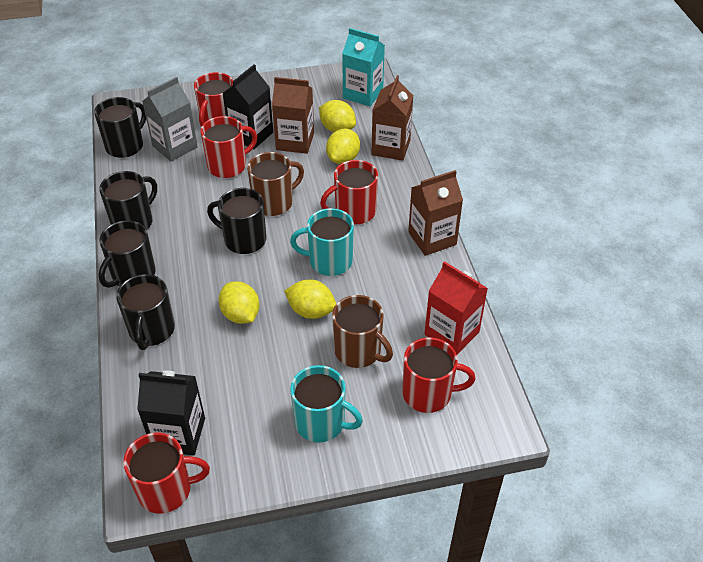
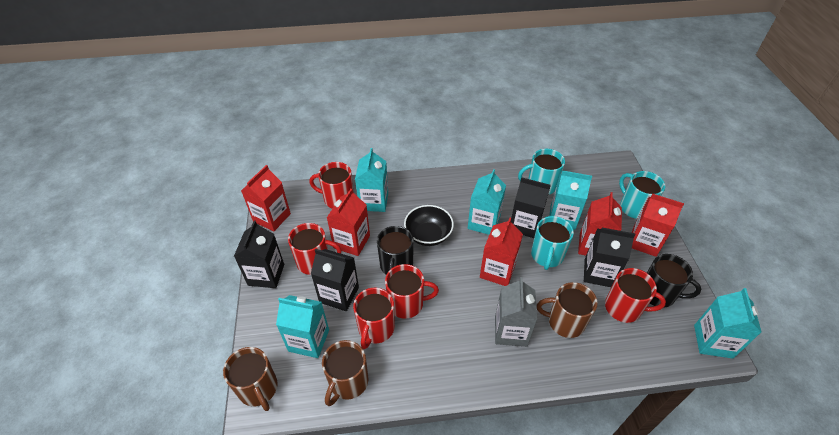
black bowl: none = 0 -> [404,205,454,246] = 1
black carton: [137,371,205,456] [223,64,273,149] = 2 -> [234,221,284,288] [311,249,359,311] [511,177,551,238] [584,228,635,287] = 4
black mug: [94,97,146,158] [99,171,157,230] [99,221,156,288] [116,274,175,350] [207,188,266,254] = 5 -> [377,226,414,275] [647,254,701,308] = 2
brown carton: [272,77,314,154] [371,75,414,161] [408,170,463,256] = 3 -> none = 0
brown mug: [247,152,304,216] [332,295,393,368] = 2 -> [223,347,278,411] [322,340,368,406] [537,282,598,338] = 3
red carton: [424,261,488,355] = 1 -> [241,165,291,232] [327,188,370,256] [480,218,523,286] [578,192,622,256] [632,193,684,257] = 5
turquoise carton: [342,28,385,106] = 1 -> [276,295,329,358] [355,148,388,212] [468,169,506,235] [549,170,592,230] [694,288,762,359] = 5
turquoise mug: [290,208,354,276] [290,365,363,442] = 2 -> [518,149,565,195] [531,216,574,270] [619,171,665,219] = 3
yellow lemon: [219,281,260,324] [284,279,336,319] [319,100,356,132] [326,129,360,164] = 4 -> none = 0

